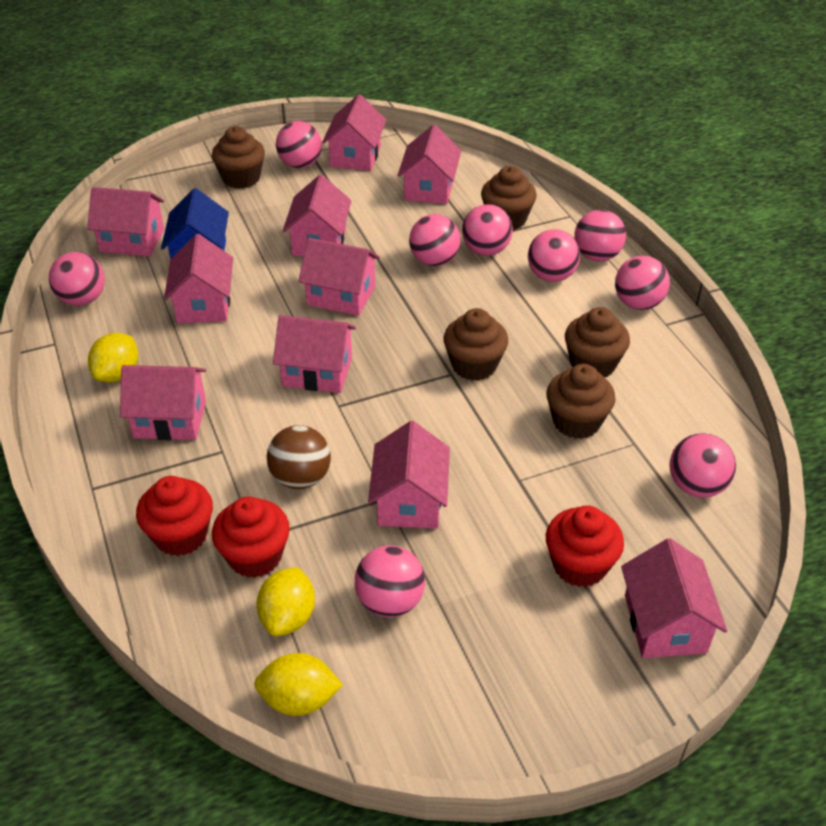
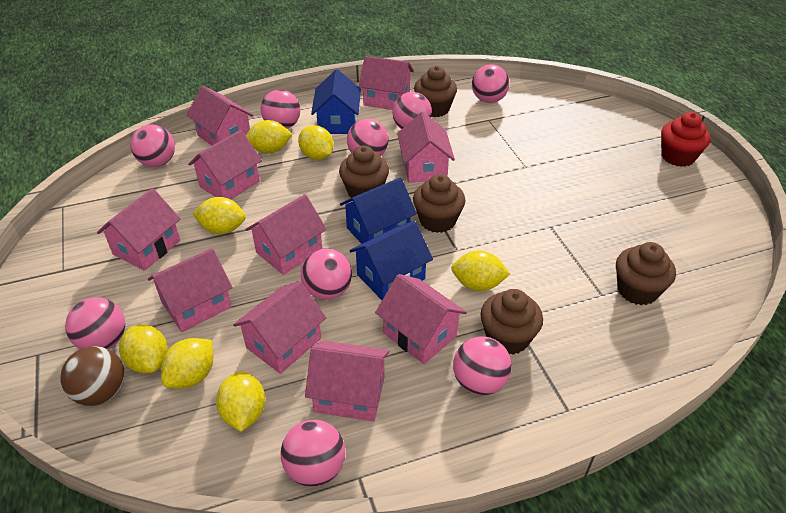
blue house: [161,188,229,259] = 1 -> [311,69,361,134] [340,177,417,244] [350,221,433,300] = 3
red cupcake: [136,476,213,556] [212,496,290,578] [546,505,624,587] = 3 -> [661,112,711,167] = 1
yellow lemon: [88,333,138,382] [254,653,343,716] [256,567,315,636] = 3 -> [119,324,168,374] [161,338,213,389] [193,197,246,234] [216,371,265,432] [246,120,293,153] [298,125,334,160] [451,250,510,291] = 7

